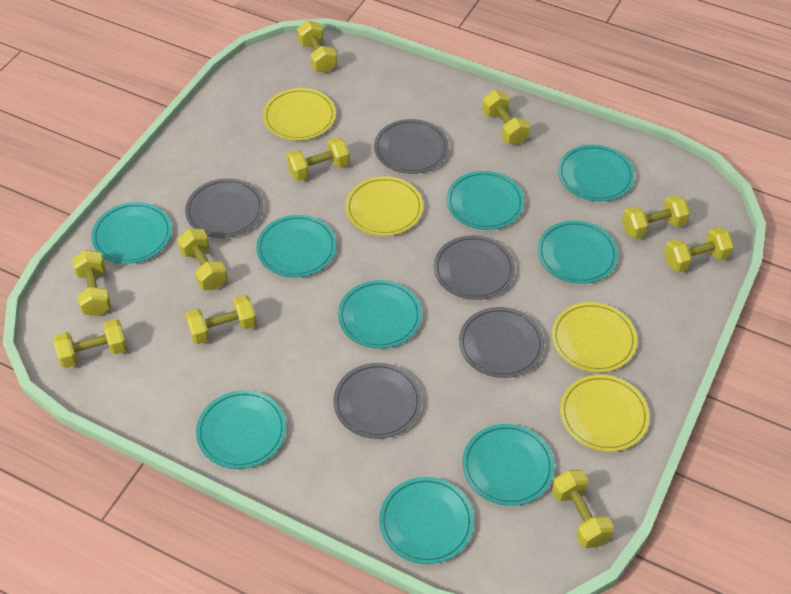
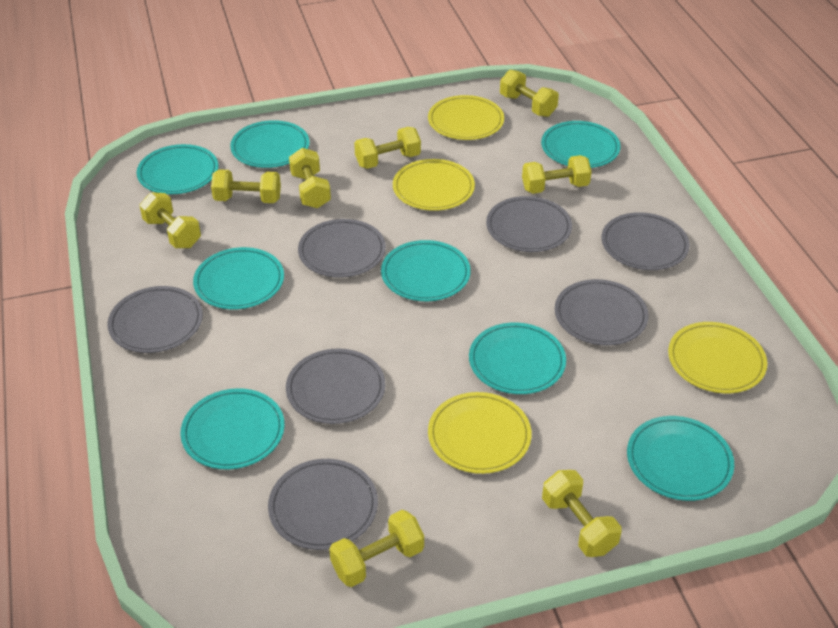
grey plate: [185,178,264,238] [333,363,422,439] [374,119,449,174] [434,235,515,300] [459,307,544,378] = 5 -> [107,286,203,353] [268,459,378,550] [286,348,385,424] [298,219,386,278] [486,196,572,252] [555,279,649,346] [601,212,690,270] = 7
turquoise plate: [91,202,172,264] [196,390,286,469] [256,215,337,277] [338,280,422,349] [379,477,474,564] [447,171,524,230] [462,424,554,506] [537,221,618,284] [558,145,635,202] = 9 -> [136,144,219,194] [180,388,285,470] [193,247,284,309] [230,120,310,168] [381,240,471,301] [469,323,566,394] [541,121,621,168] [627,416,734,501] = 8
yellow dumbbell: [54,319,127,368] [72,250,111,316] [177,229,228,290] [185,295,257,344] [286,137,350,181] [297,21,337,73] [482,90,530,145] [552,469,614,548] [622,195,690,239] [664,227,734,273] = 10 -> [139,192,201,248] [211,169,281,203] [289,148,331,208] [329,510,424,587] [354,127,421,169] [500,70,559,117] [522,155,592,194] [542,470,622,557] = 8

